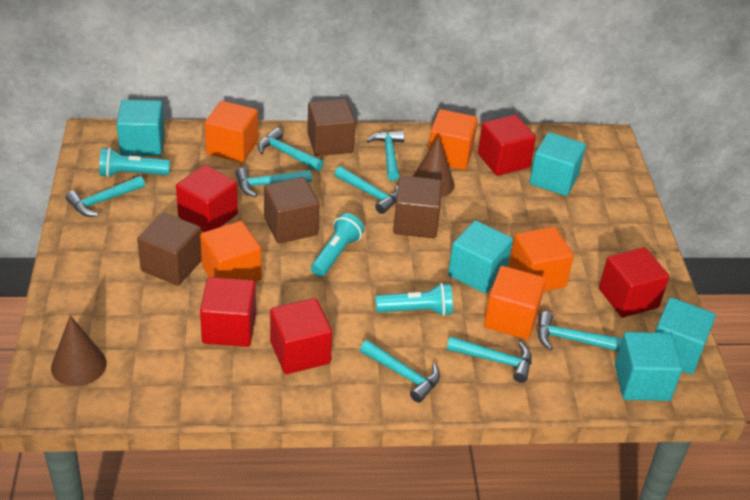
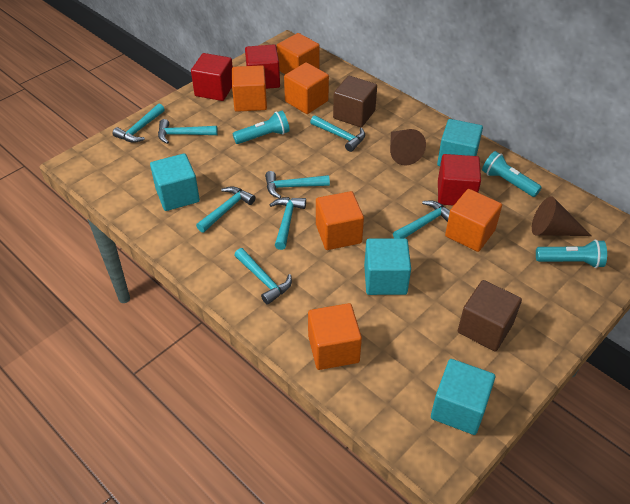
brown cube: [137,213,202,286] [264,177,319,243] [307,99,356,156] [393,176,442,238] = 4 -> [333,76,377,127] [458,280,522,351] = 2
orange cube: [200,221,261,282] [205,101,258,163] [428,109,478,170] [484,266,546,339] [509,227,574,292] = 5 -> [232,65,267,112] [277,33,320,74] [284,62,329,114] [308,303,362,370] [316,191,364,250] [445,189,502,252] = 6
red cube: [176,165,238,232] [200,277,256,347] [270,298,332,374] [478,115,536,176] [599,247,669,318] = 5 -> [191,53,233,101] [245,44,280,89] [438,154,481,206] = 3
turquoise cube: [116,100,165,156] [448,221,513,293] [529,132,586,196] [615,332,682,401] [655,298,716,375] = 5 -> [150,153,200,211] [364,238,411,295] [431,359,495,435] [437,119,483,166] = 4

